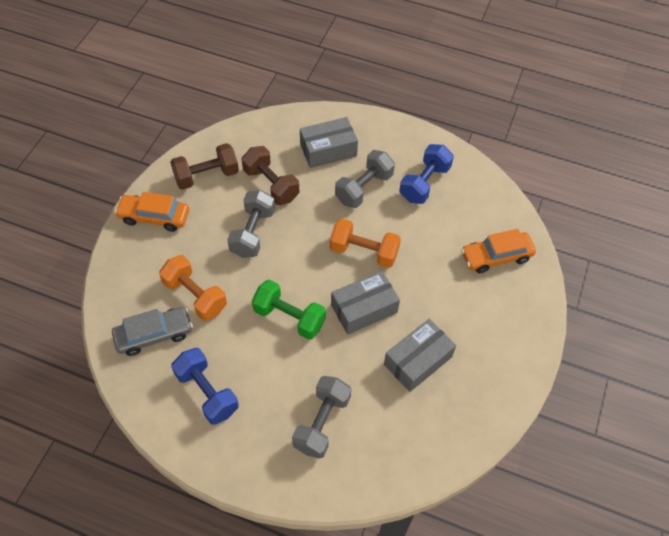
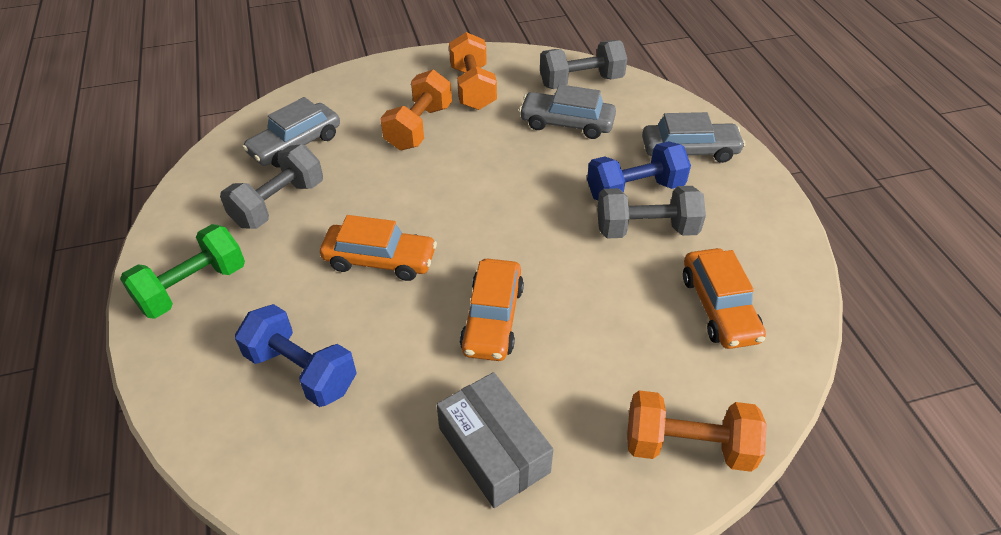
brown dumbbell: [170,143,239,190] [242,146,300,205] = 2 -> none = 0
grey box: [300,117,358,168] [331,271,400,335] [384,319,456,392] = 3 -> [437,372,554,508] = 1
grey car: [112,307,193,356] = 1 -> [242,97,340,168] [519,84,616,139] [642,112,745,163] = 3
orange car: [115,192,189,232] [461,229,536,273] = 2 -> [320,215,437,281] [460,259,524,361] [683,248,766,349] = 3
orange dumbbell: [159,255,227,321] [330,218,401,268] = 2 -> [380,70,452,150] [449,32,497,110] [627,390,767,472] = 3

